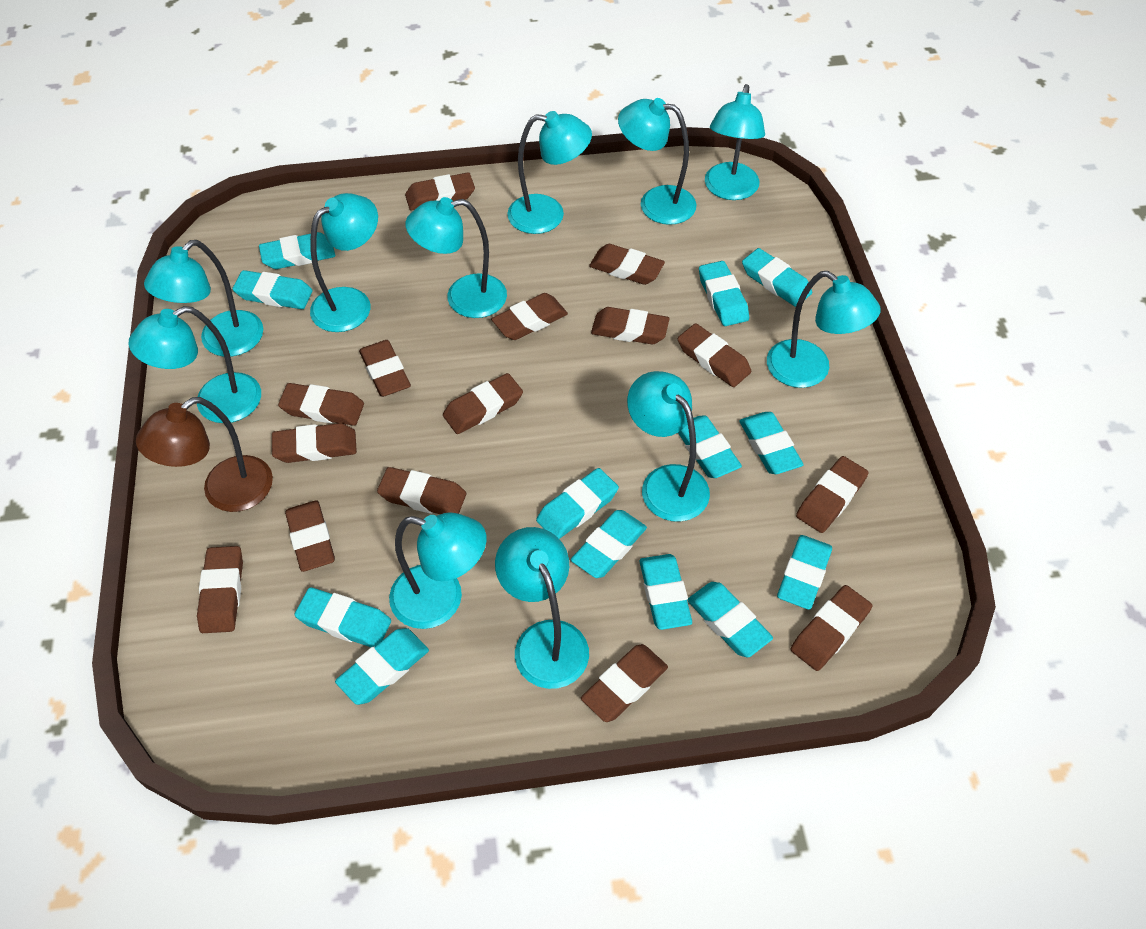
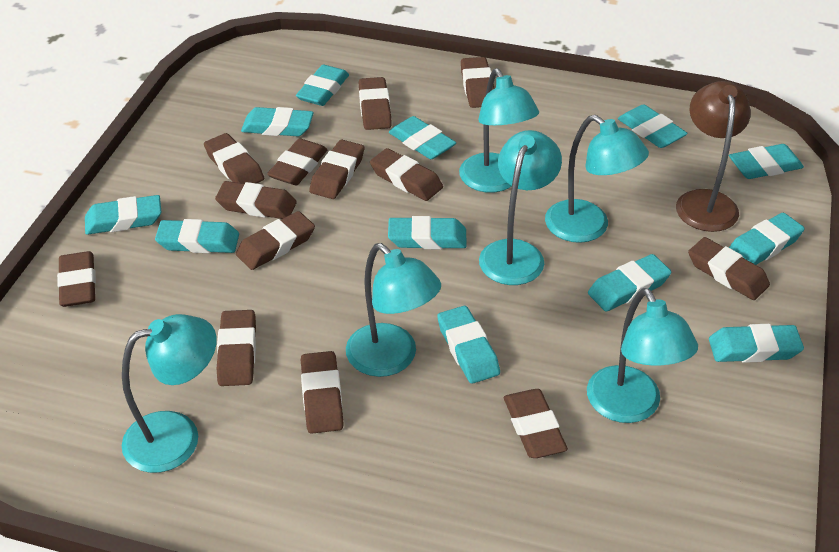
brown eraser: [197,546,243,633] [272,423,357,463] [278,383,364,426] [285,500,335,572] [359,340,411,397] [377,467,466,514] [405,172,475,211] [443,373,523,434] [491,293,568,340] [581,644,668,722] [589,244,665,285] [591,307,669,344] [678,323,751,387] [791,585,873,671] [796,456,869,533] = 15 -> [57,251,96,307] [204,133,264,184] [215,181,297,219] [217,310,256,386] [236,211,315,270] [267,138,328,185] [301,351,344,434] [309,140,364,199] [359,77,392,130] [370,148,443,201] [461,57,495,108] [504,389,568,458] [688,237,770,300] = 13
turquoise eraser: [232,270,313,309] [259,232,335,269] [294,587,391,647] [335,628,429,705] [536,468,619,539] [571,510,647,578] [640,554,692,630] [678,416,742,478] [687,582,773,657] [699,261,749,326] [739,412,804,474] [742,248,812,307] [777,535,832,610] = 13 -> [85,195,161,235] [155,219,239,253] [241,107,314,136] [296,65,349,106] [388,216,467,249] [389,116,456,159] [437,306,500,384] [588,254,671,311] [618,104,688,148] [709,324,804,363] [729,144,804,179] [729,213,805,265] = 12
turquoise lamp: [128,306,261,423] [144,240,263,357] [310,193,378,332] [389,512,486,629] [405,197,507,318] [495,527,589,689] [507,111,592,234] [618,98,697,225] [627,371,710,522] [705,84,765,200] [767,271,880,388] = 11 -> [122,314,217,473] [346,243,441,377] [459,68,539,193] [479,130,562,285] [545,115,649,243] [587,288,698,423] = 6

